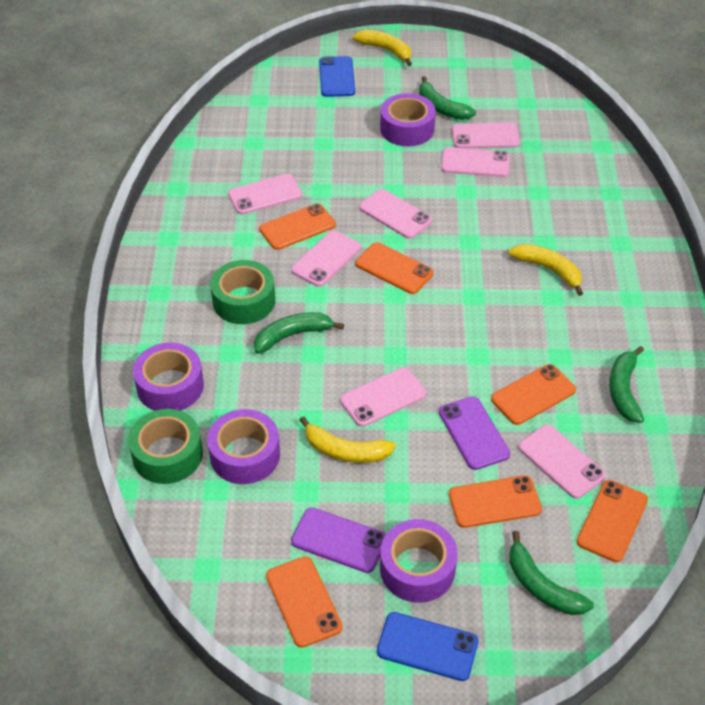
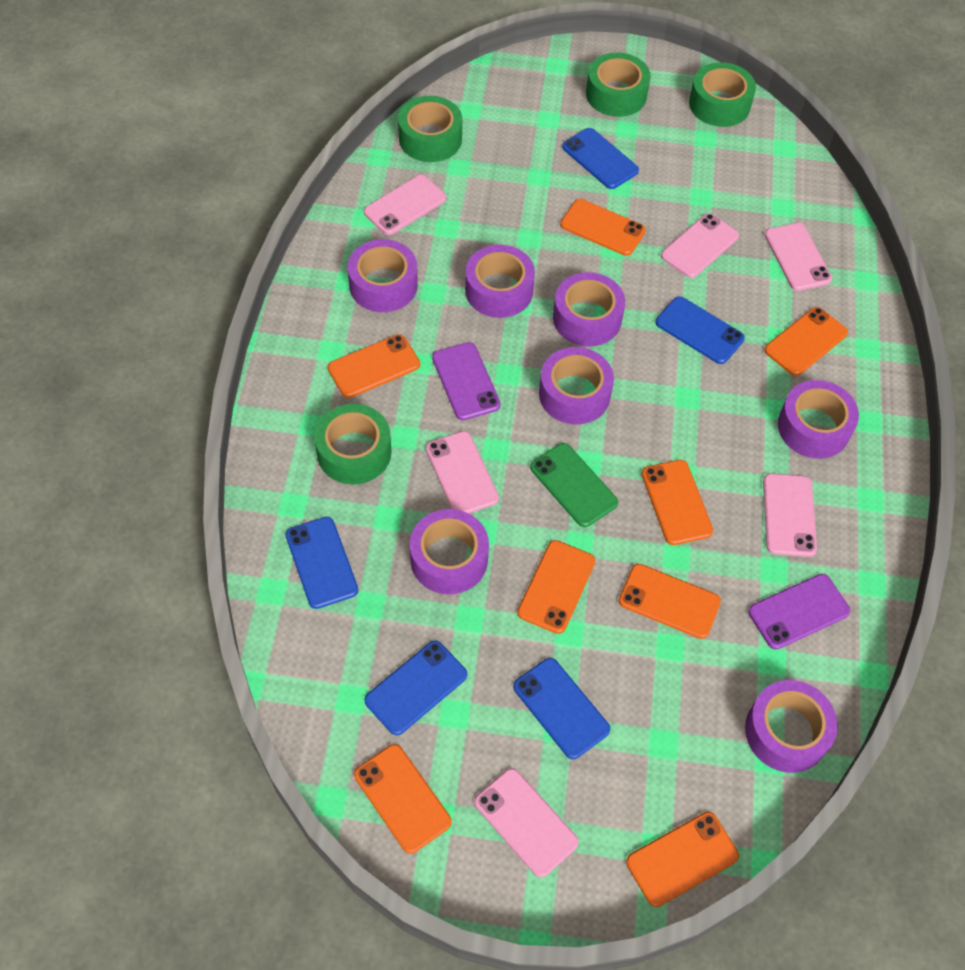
blue phone: [319,56,355,97] [377,612,478,681] = 2 -> [286,517,358,609] [365,641,467,735] [513,658,610,759] [562,128,639,189] [655,296,745,364] = 5
green banana: [254,312,344,354] [419,76,476,120] [509,531,594,615] [609,346,644,423] = 4 -> none = 0
green phone: none = 0 -> [530,443,618,527] = 1
green tape: [128,409,203,484] [210,260,275,324] = 2 -> [314,404,391,484] [398,96,462,162] [586,52,651,117] [689,62,756,127] = 4
orange phone: [259,203,336,250] [266,556,342,648] [356,242,434,294] [449,475,542,528] [491,364,576,425] [577,480,648,562] = 6 -> [328,334,420,398] [354,744,452,854] [517,540,595,634] [560,199,646,256] [619,564,721,639] [626,812,739,907] [642,460,713,545] [764,307,848,376] = 8
pink phone: [228,174,302,214] [291,230,361,287] [340,367,427,427] [359,189,432,239] [441,147,510,177] [452,123,520,149] [518,424,606,499] = 7 -> [364,175,446,235] [426,431,499,514] [474,768,579,878] [661,213,739,278] [763,473,817,557] [765,223,832,291] = 6
purple tape: [133,342,204,411] [207,409,280,484] [380,93,436,147] [380,519,457,603] = 4 -> [348,239,418,312] [410,509,489,594] [465,245,535,318] [539,347,614,424] [553,272,625,346] [745,680,838,773] [778,380,859,459] = 7
yellow banana: [300,416,396,463] [353,30,412,66] [508,244,583,296] = 3 -> none = 0

